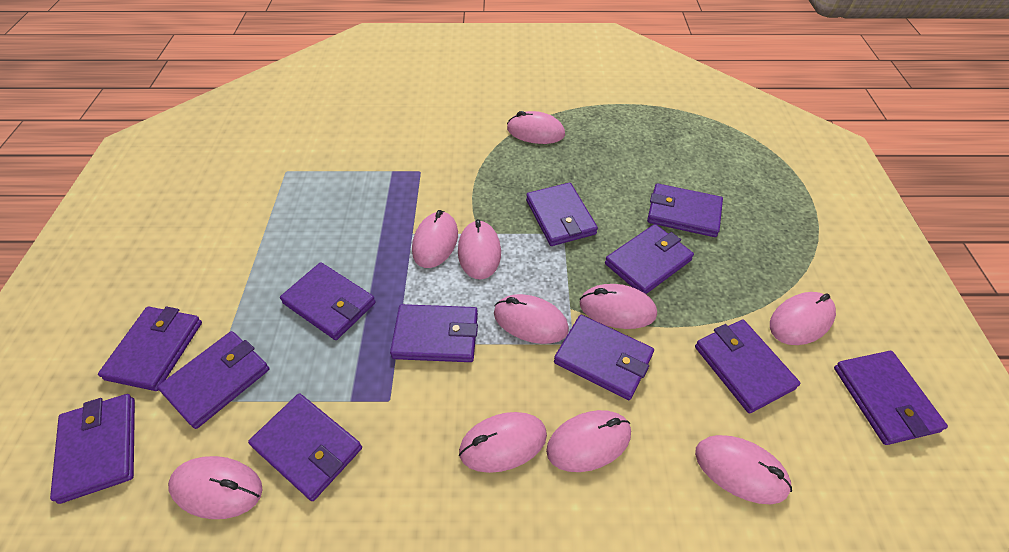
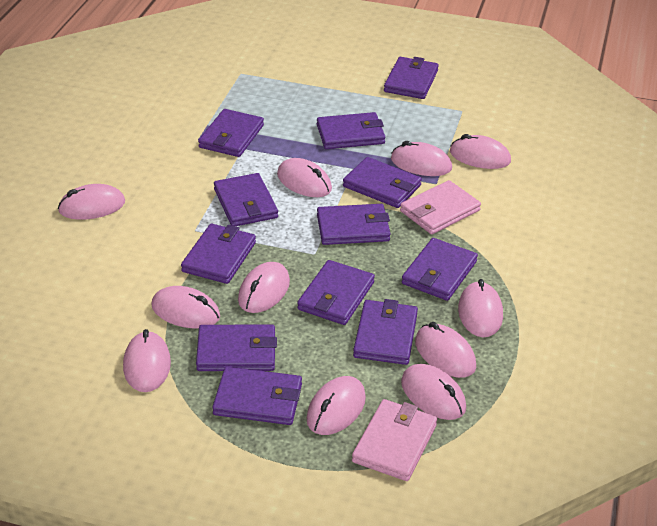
pink mouse: [168,456,263,519] [412,210,458,268] [458,219,501,280] [459,412,547,473] [494,294,569,344] [507,111,565,144] [546,410,631,472] [580,284,657,329] [695,435,792,504] [770,292,836,345] = 10 -> [58,184,125,220] [123,329,171,392] [151,286,220,328] [238,262,290,313] [277,158,332,197] [306,376,366,435] [391,141,452,176] [401,364,466,420] [415,322,476,378] [450,134,511,169] [458,279,503,337] = 11
pink wallet: none = 0 -> [352,399,437,481] [400,180,481,234] = 2

